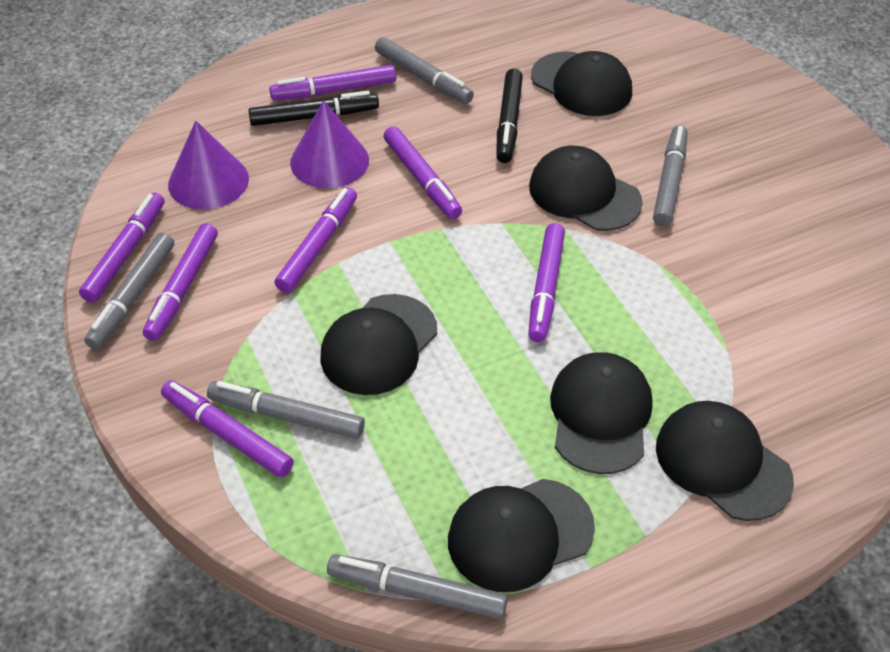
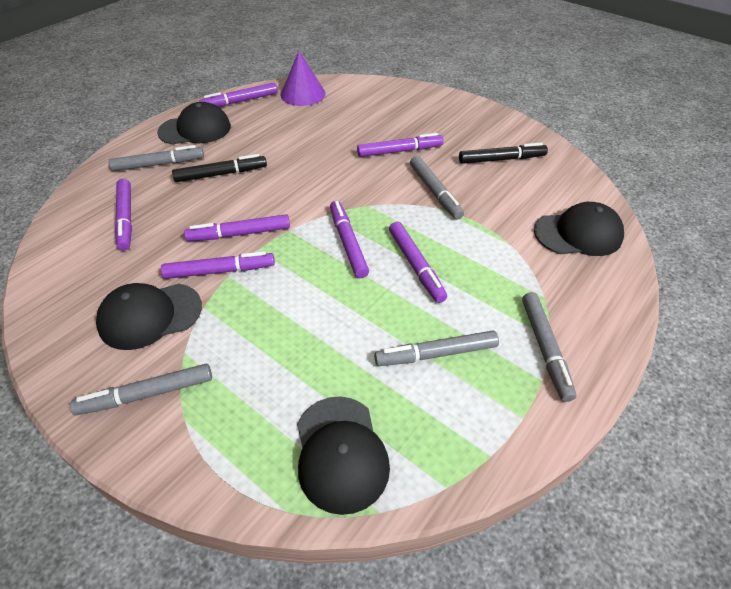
black cap: [321,294,437,395] [448,479,595,592] [529,146,643,231] [531,51,632,116] [550,352,653,474] [656,401,794,521] = 6 -> [96,283,202,350] [157,102,231,144] [297,396,390,515] [534,202,624,256] = 4
purple cone: [168,121,249,210] [290,100,369,188] = 2 -> [280,51,325,106] = 1

